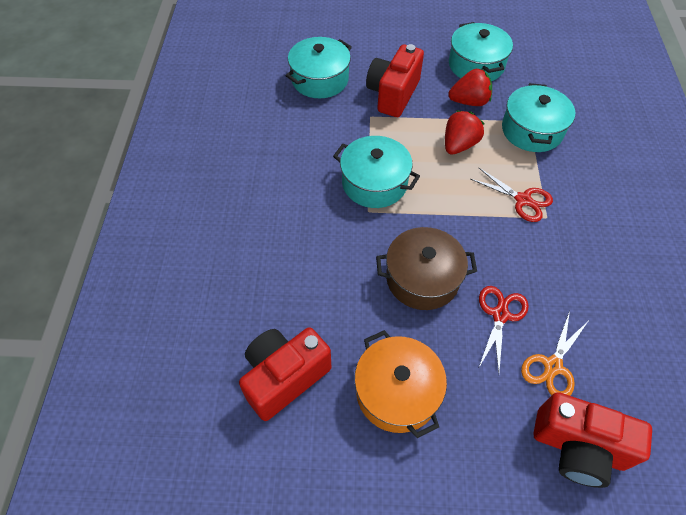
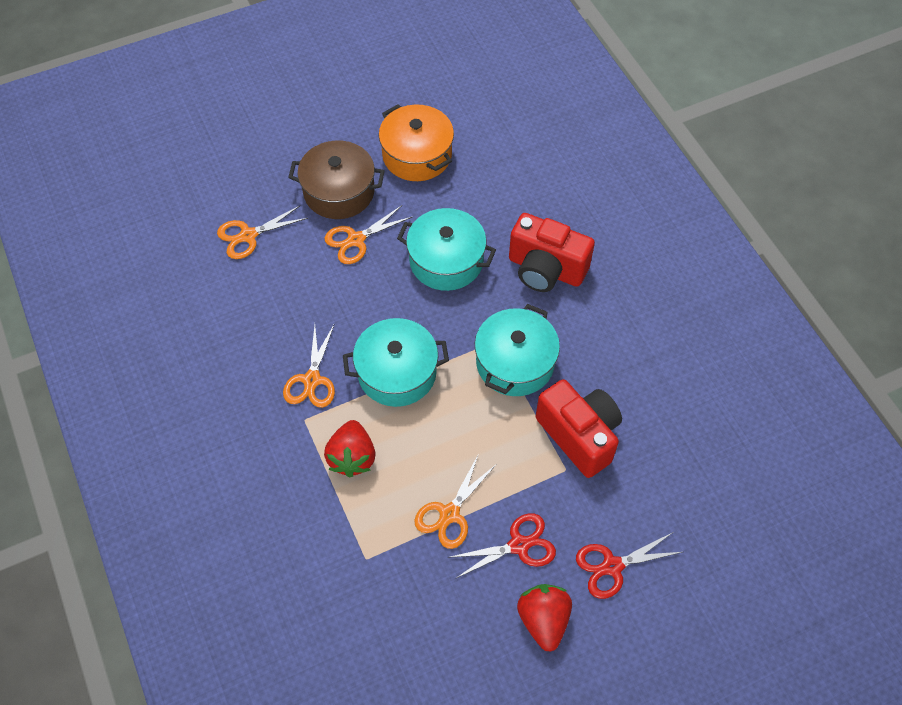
orange scissors: [521,311,588,396] = 1 -> [217,205,308,259] [283,325,335,408] [325,205,412,264] [414,455,497,549] = 4
red camera: [239,327,331,421] [366,44,424,117] [534,392,652,488] = 3 -> [509,213,595,292] [536,379,622,478] = 2
turquoise pot: [286,37,352,98] [333,136,420,208] [449,22,513,81] [502,83,575,152] = 4 -> [343,318,449,407] [397,208,496,291] [475,304,560,396] = 3

